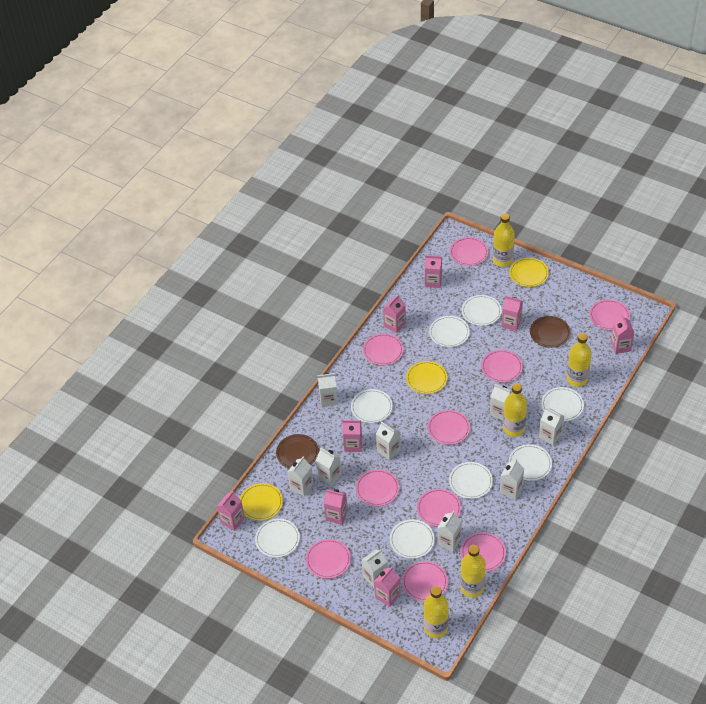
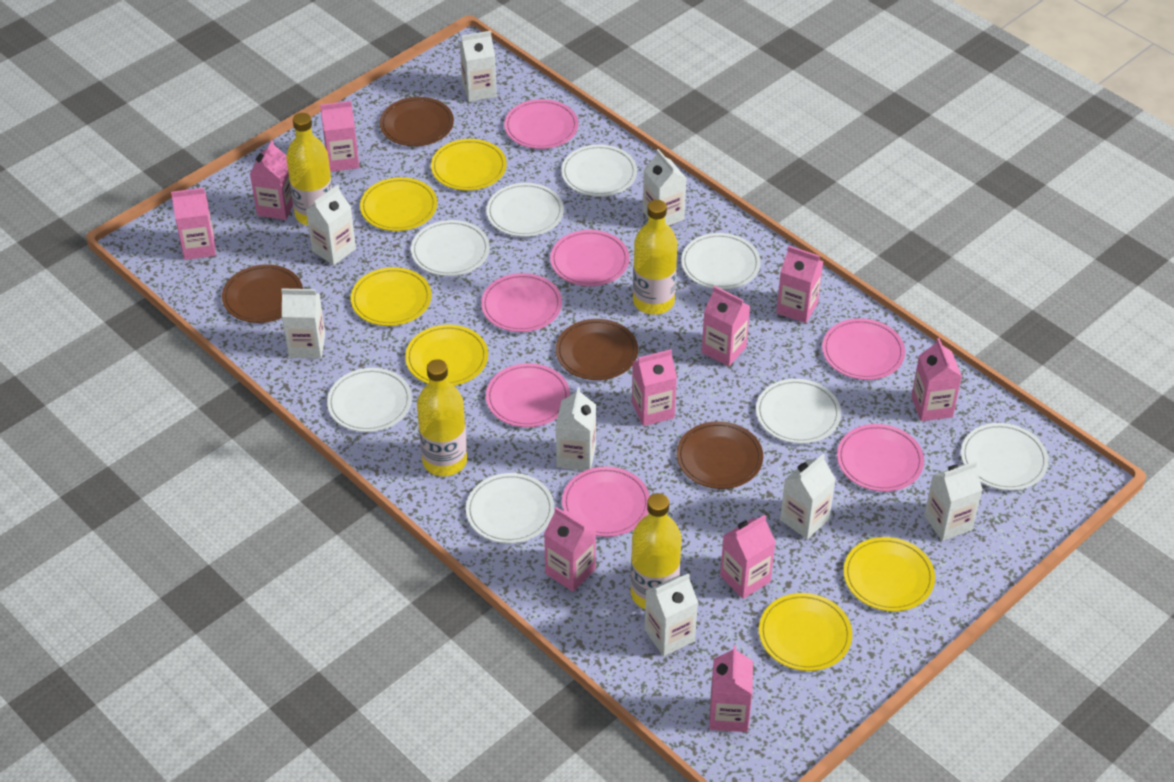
brown plate: [276,434,319,469] [530,316,571,348] = 2 -> [222,264,303,323] [380,97,454,146] [556,319,638,380] [677,421,763,489] = 4
pink carton: [217,491,245,531] [324,489,348,525] [343,420,362,452] [374,567,401,607] [383,294,406,333] [425,255,442,288] [501,295,523,331] [611,315,634,354] = 8 -> [171,188,216,260] [250,140,293,220] [320,101,359,172] [544,507,596,591] [632,349,677,426] [702,286,750,366] [709,645,753,732] [720,515,776,599] [776,246,824,323] [911,338,962,421] = 10
pink plate: [306,539,351,579] [356,469,399,506] [363,333,403,365] [402,561,448,602] [417,489,461,526] [428,410,470,445] [450,237,488,266] [460,532,506,572] [481,350,523,382] [590,299,630,330] = 10 -> [481,273,562,332] [486,363,570,427] [504,99,578,149] [550,230,629,286] [562,467,650,537] [822,318,905,380] [837,424,924,492] = 7
white carton: [288,456,314,496] [316,447,342,486] [318,373,338,407] [362,549,388,589] [376,421,401,460] [437,511,462,552] [490,384,512,420] [500,459,524,499] [539,407,564,445] = 9 -> [281,288,325,358] [306,184,356,265] [459,31,497,102] [556,387,596,471] [643,149,687,226] [645,573,698,656] [780,454,836,539] [924,461,982,541] = 8
yellow bottle: [423,586,449,638] [460,545,486,597] [493,214,515,267] [503,383,527,437] [566,333,592,387] = 5 -> [286,113,333,226] [417,359,467,476] [630,493,682,609] [633,200,677,315] = 4
yellow plate: [240,483,283,521] [406,361,447,394] [509,257,549,287] = 3 -> [351,267,432,326] [360,177,437,231] [405,325,488,386] [431,139,507,190] [759,593,852,671] [843,537,935,612] = 6

